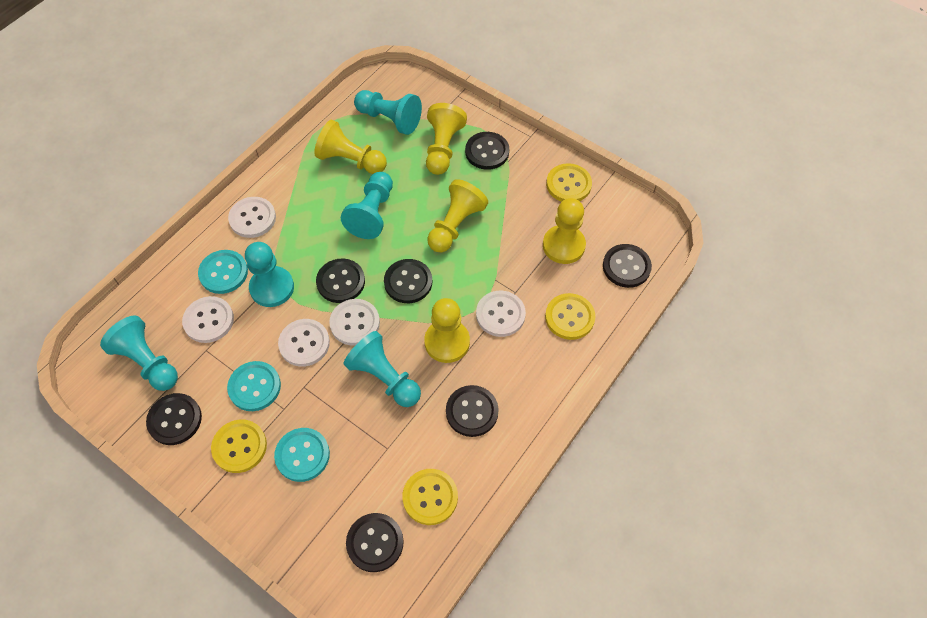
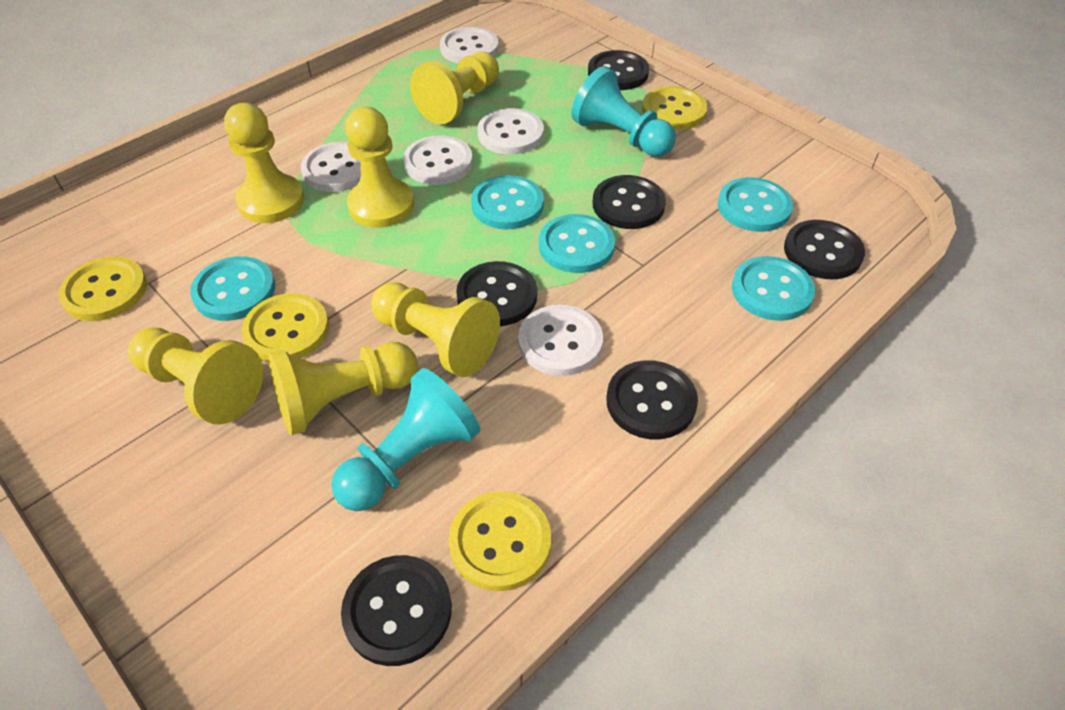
black button: [146,393,202,445] [316,259,365,303] [346,513,404,572] [384,259,432,303] [446,385,499,437] [465,132,509,170] [603,244,652,288] = 7 -> [341,555,452,666] [456,261,537,326] [588,50,649,90] [593,175,666,229] [606,360,698,439] [784,220,865,279] = 6
turquoise button: [198,250,248,294] [227,361,281,411] [274,428,330,482] = 3 -> [190,256,275,321] [471,175,544,229] [539,214,615,273] [718,177,793,232] [732,256,815,321] = 5
turquoise pawn: [100,316,178,391] [245,242,294,307] [341,172,393,239] [343,331,421,407] [354,90,422,135] = 5 -> [331,368,480,511] [571,66,676,157] = 2
yellow pawn: [314,120,387,174] [424,298,470,363] [426,103,467,175] [427,179,488,252] [543,198,586,264] = 5 -> [128,328,263,425] [224,103,304,223] [268,342,418,435] [345,107,414,228] [371,282,500,377] [410,52,499,124] = 6

